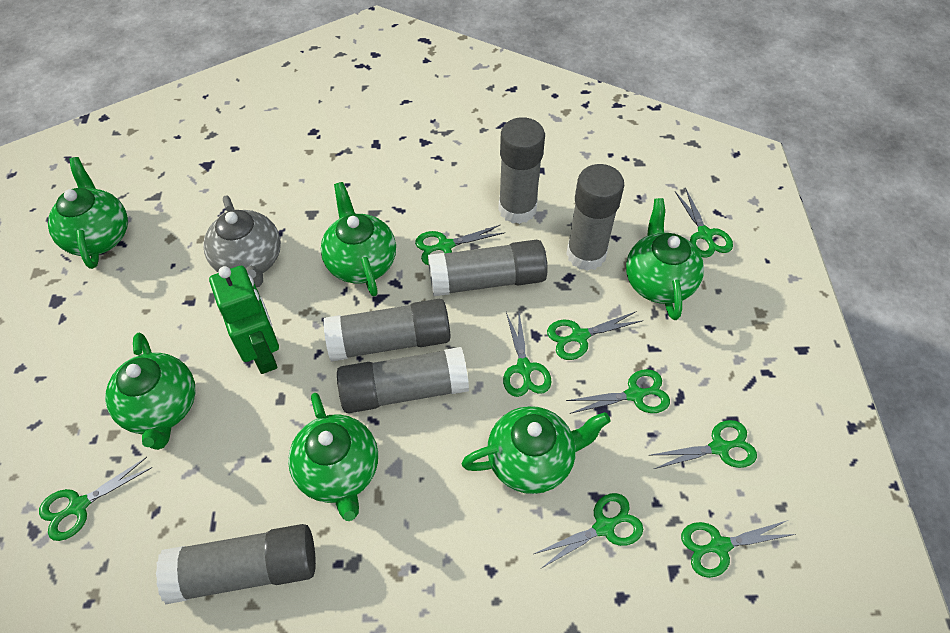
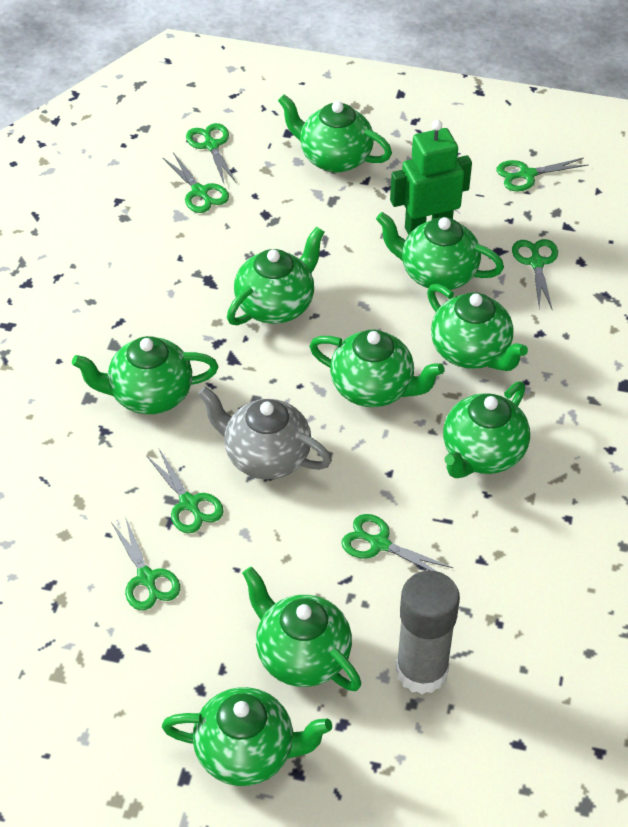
green scissors: [39,457,153,541] [415,225,504,265] [503,312,552,397] [534,493,643,568] [547,311,642,360] [566,369,670,414] [651,420,757,469] [675,188,733,258] [681,520,796,578] = 9 -> [111,516,180,610] [146,449,224,533] [162,152,229,213] [186,123,237,184] [341,514,453,571] [496,158,588,191] [512,239,558,311] = 7
green teapot: [48,157,128,269] [105,333,195,450] [288,393,378,521] [321,182,396,296] [461,406,610,494] [626,198,704,320] = 6 -> [72,336,218,414] [162,687,332,786] [227,227,324,325] [242,567,361,691] [278,94,392,173] [309,330,444,407] [376,212,504,290] [427,284,528,371] [443,381,530,478] = 9
grey glue stick: [156,524,316,604] [323,299,451,362] [337,347,469,413] [428,239,548,296] [498,117,545,224] [566,164,624,271] = 6 -> [395,571,460,694] = 1

